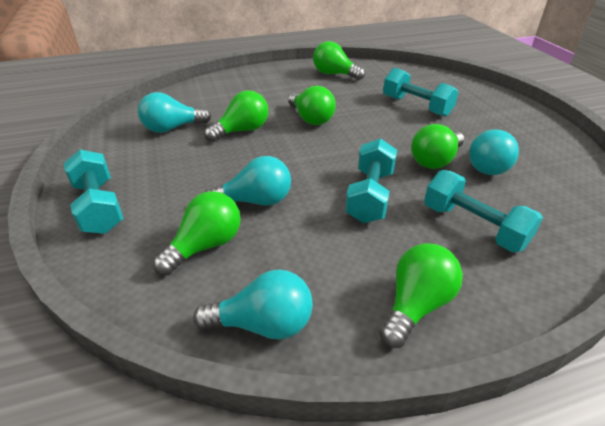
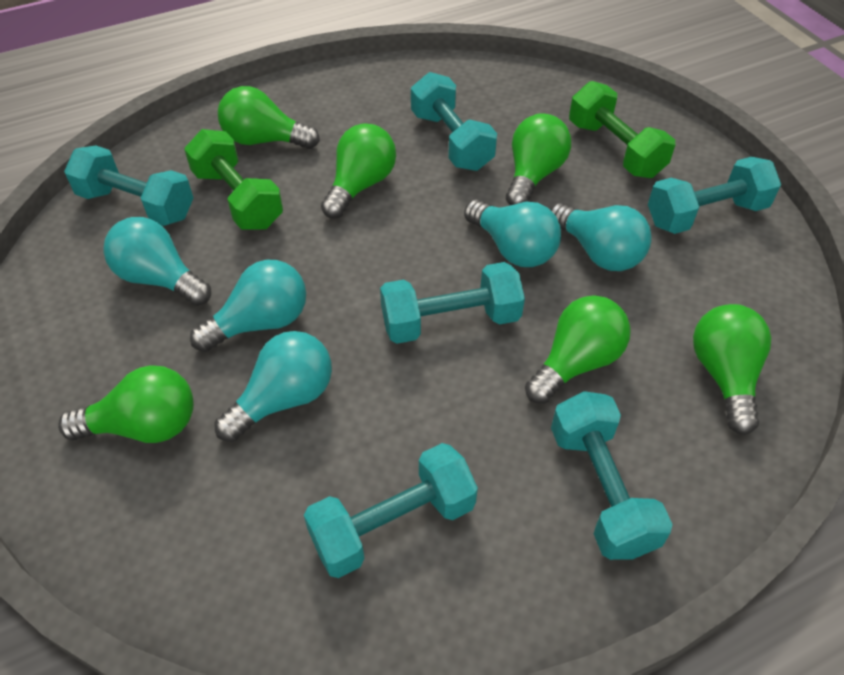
green dumbbell: none = 0 -> [184,129,283,230] [569,81,675,178] = 2
turquoise dumbbell: [63,149,124,234] [345,138,397,223] [383,68,459,117] [424,170,543,252] = 4 -> [64,145,193,226] [304,443,478,578] [380,262,525,344] [411,72,497,171] [551,391,673,560] [648,157,781,234] = 6
turquoise light bulb: [138,92,211,133] [193,269,313,339] [205,156,291,206] [469,129,519,175] = 4 -> [103,217,211,306] [190,260,306,352] [214,331,332,442] [464,200,561,267] [550,203,652,271] = 5

